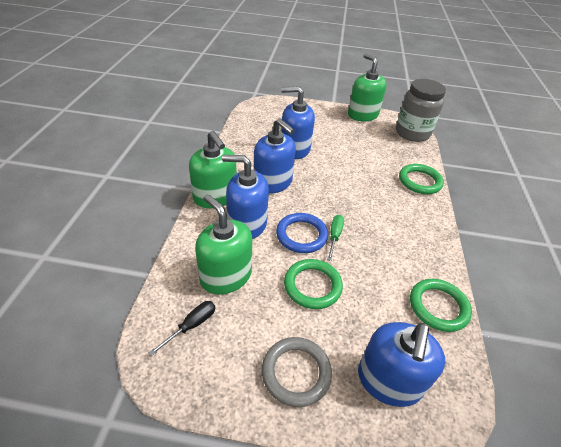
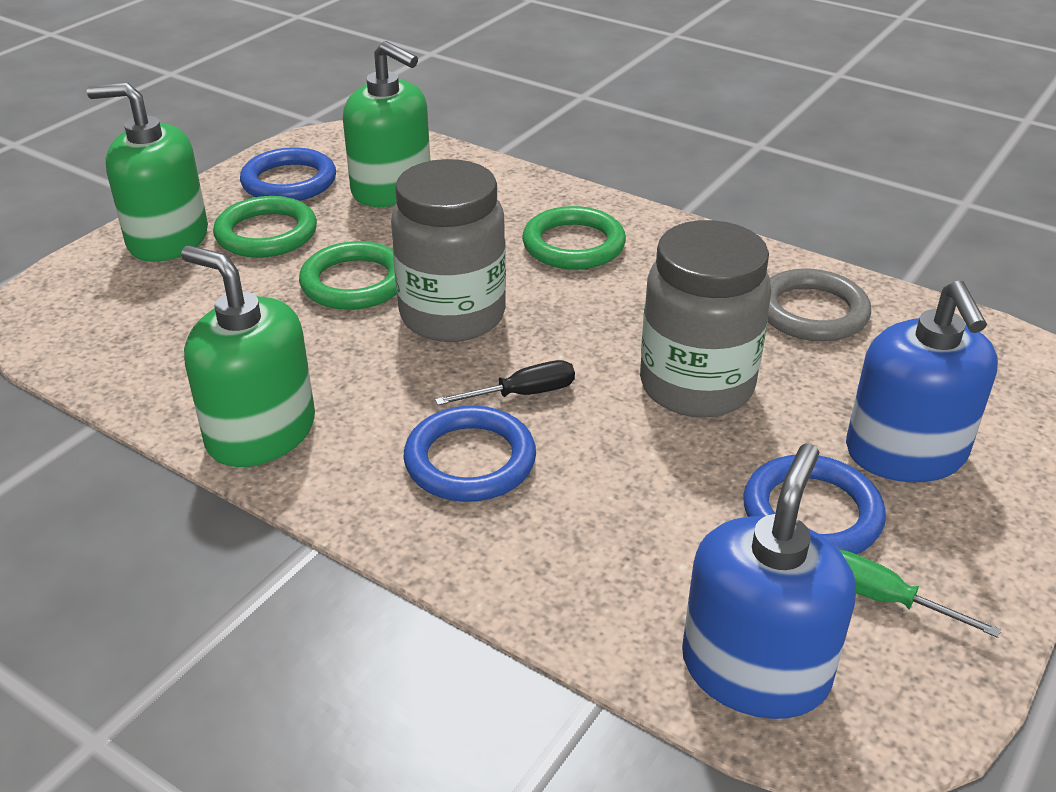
blue ring: [276,213,328,253] = 1 -> [240,147,336,201] [404,405,536,502] [743,455,886,554] = 3
blue soap dispenser: [222,155,269,239] [254,118,296,194] [281,86,315,159] [358,322,445,407] = 4 -> [682,443,856,719] [846,280,998,482] = 2
grey jar: [396,79,446,142] = 1 -> [391,159,506,342] [640,220,771,418] = 2

